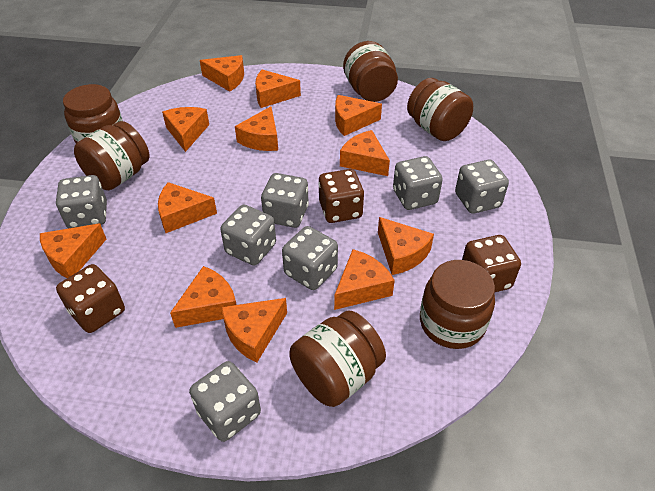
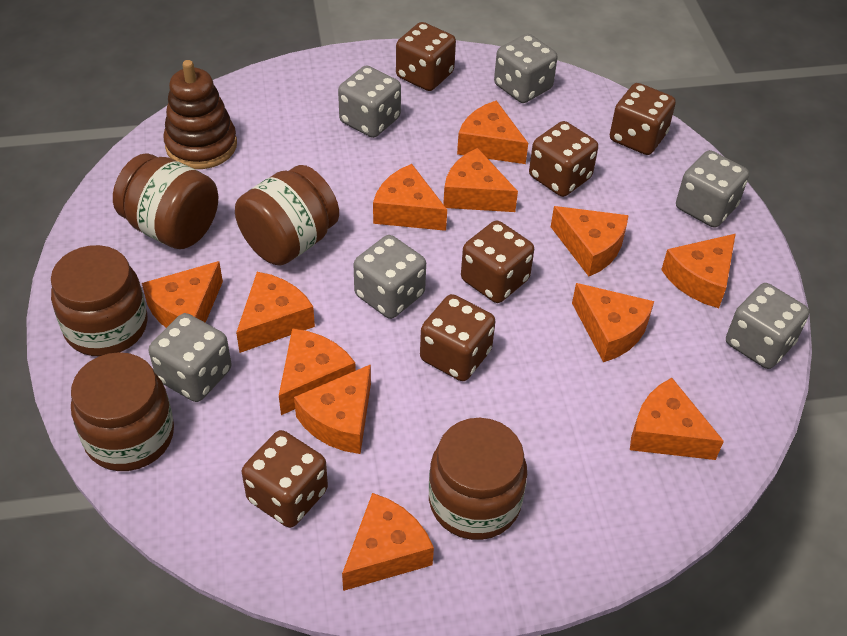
brown dice: [56,264,125,333] [318,169,364,223] [462,235,521,292] = 3 -> [242,430,328,528] [396,22,456,91] [420,294,495,381] [461,221,534,303] [529,121,598,197] [610,83,676,155] = 6
brown jar: [63,84,123,143] [74,121,150,190] [289,311,386,407] [343,41,398,102] [407,78,473,141] [420,260,495,349] = 6 -> [51,245,148,356] [71,352,174,471] [113,153,218,249] [235,165,339,265] [429,418,527,540] = 5
brown stacking toy: none = 0 -> [163,60,237,169] = 1
grey dice: [56,175,107,228] [189,361,261,442] [220,205,276,265] [261,173,309,228] [282,226,338,290] [393,156,443,210] [455,160,509,214] = 7 -> [149,313,232,402] [338,65,401,138] [353,235,426,319] [494,34,558,103] [676,150,749,228] [726,283,809,369] = 6

